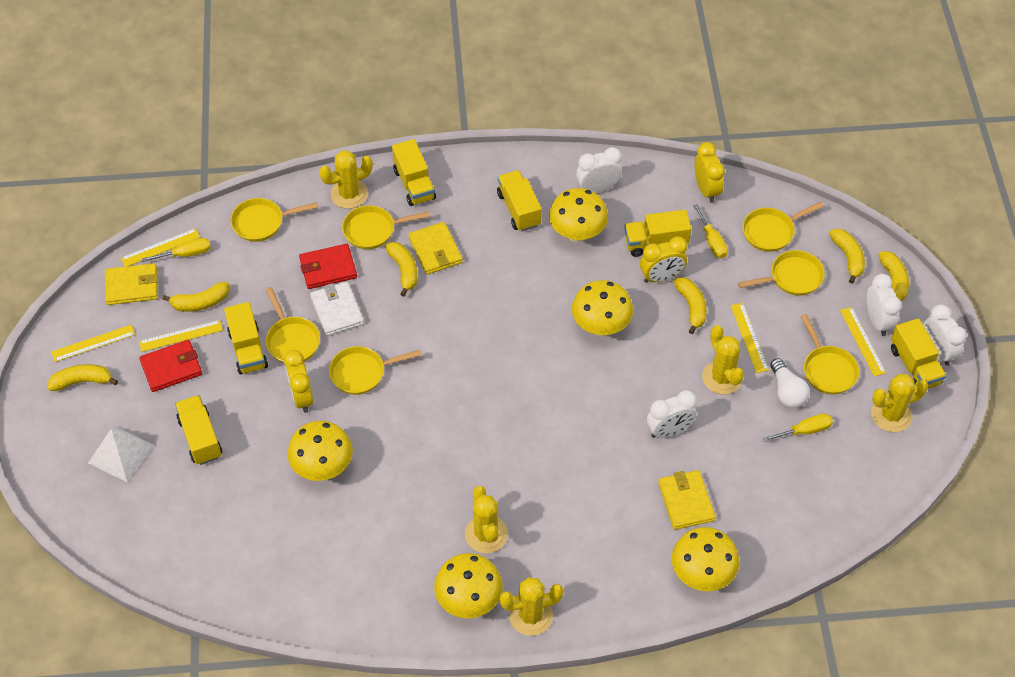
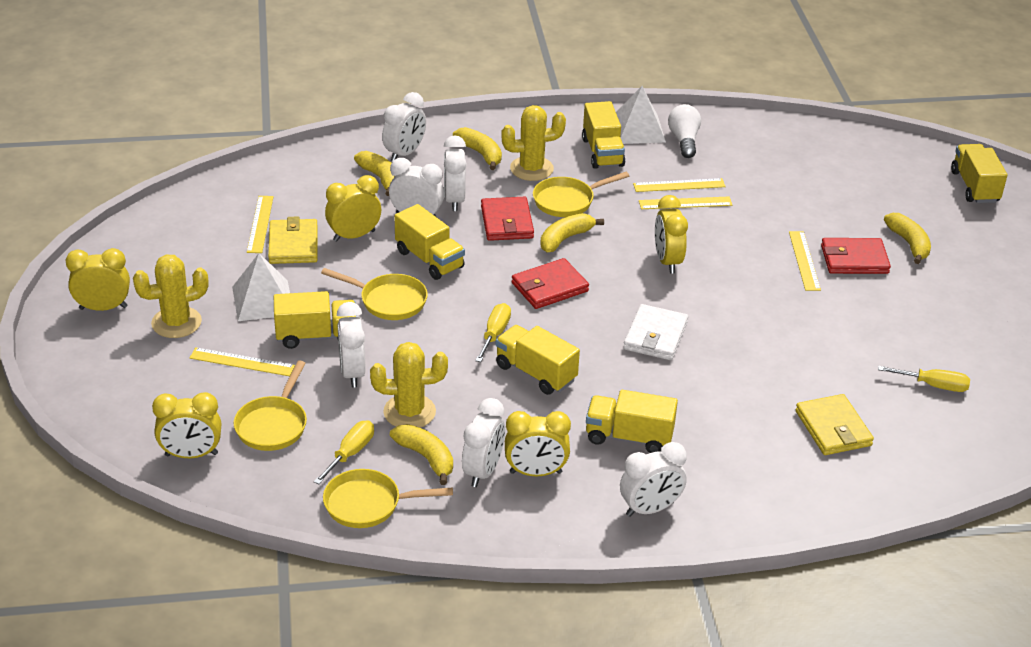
red wallet: [139,340,202,392] [299,244,357,289] = 2 -> [481,197,534,241] [512,258,589,309] [821,238,891,274] = 3
white clock: [576,147,622,193] [647,390,697,438] [867,274,902,336] [924,305,966,366] = 4 -> [337,302,365,388] [382,92,426,162] [389,158,444,217] [444,135,467,211] [462,398,505,487] [620,442,687,517] = 6
white pyramid: [88,426,155,483] = 1 -> [232,253,290,321] [616,86,666,144] = 2
yellow banana: [48,364,118,391] [162,282,229,312] [385,242,417,297] [674,277,706,334] [829,229,865,284] [878,251,909,301] = 6 -> [354,151,395,196] [390,424,453,485] [453,127,502,170] [540,213,604,252] [884,213,931,264] = 5
yellow cactus: [319,150,373,209] [465,486,508,553] [499,577,564,636] [702,325,744,394] [871,374,928,432] = 5 -> [133,254,209,338] [370,342,448,428] [501,105,566,181] = 3
yellow clock: [284,350,313,413] [640,236,687,283] [695,142,725,203] = 3 -> [66,248,130,311] [152,392,221,458] [325,175,381,242] [505,411,571,476] [655,195,688,274] = 5
yellow mushroom: [287,421,353,481] [434,553,503,618] [549,188,608,242] [572,280,633,336] [672,527,740,591] = 5 -> none = 0
yellow pan: [230,198,318,242] [266,287,320,363] [329,346,421,395] [342,205,430,249] [738,250,825,296] [743,202,824,252] [801,314,859,394] = 7 -> [234,360,307,451] [321,268,428,320] [323,469,453,528] [533,172,629,217] = 4
yellow wallet: [105,263,158,305] [408,222,463,275] [658,470,716,530] = 3 -> [268,216,318,264] [796,394,874,455] = 2

